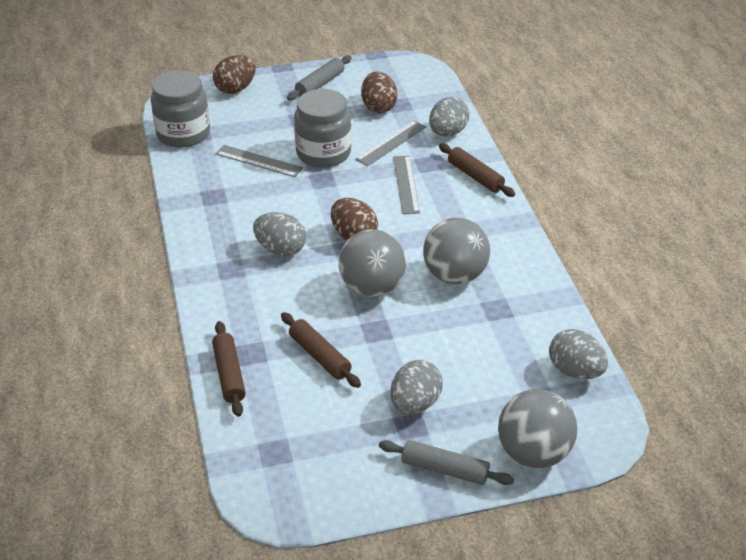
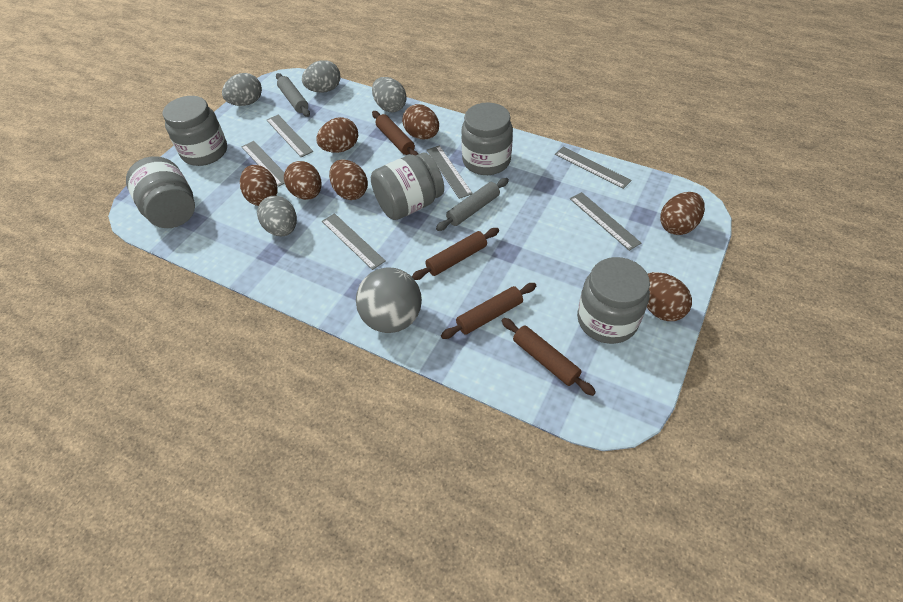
brown egg: [213,55,256,94] [331,198,378,241] [361,71,398,113] = 3 -> [240,165,278,206] [284,161,321,200] [317,117,358,153] [329,159,368,200] [402,104,439,139] [647,272,692,321] [660,192,705,235] = 7
brown rolling pin: [212,321,246,417] [281,312,361,388] [439,143,515,197] = 3 -> [372,111,418,156] [412,228,499,280] [441,283,536,339] [502,318,596,396] = 4
grey ball: [339,229,406,297] [423,218,490,284] [498,389,577,468] = 3 -> [356,267,422,333] = 1
grey jar: [151,70,210,148] [294,89,351,168] = 2 -> [126,156,195,228] [163,96,227,166] [371,152,444,220] [461,103,513,175] [577,257,650,344] = 5
grey ruler: [216,145,303,177] [355,120,426,166] [393,155,420,214] = 3 -> [241,141,285,187] [267,115,313,157] [322,213,386,270] [427,145,473,199] [555,147,632,189] [570,192,641,251] = 6

